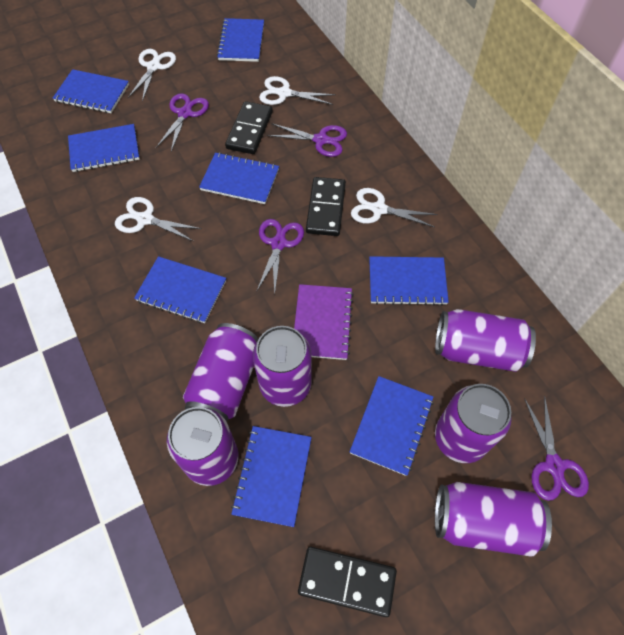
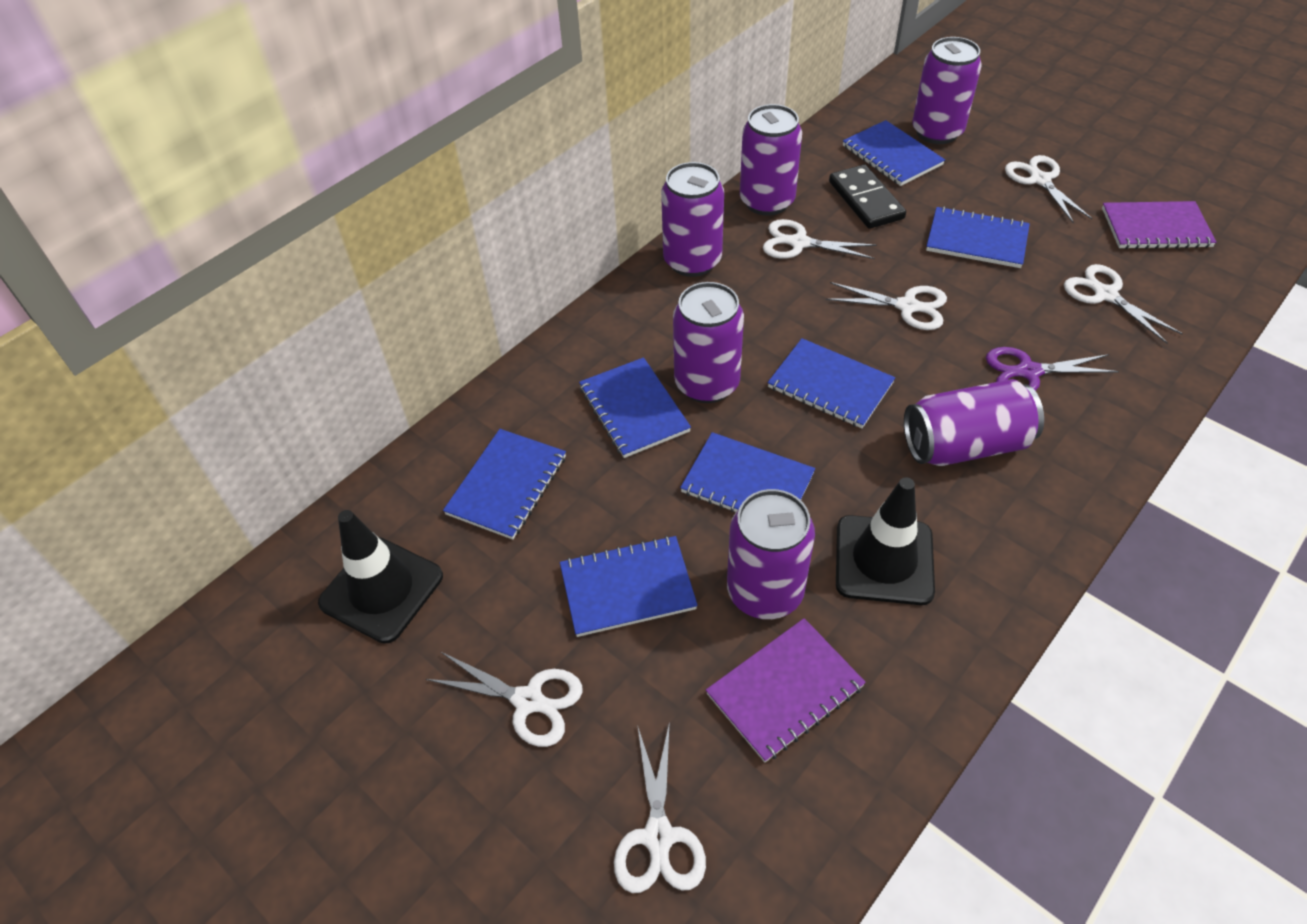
black domino: [225,101,273,154] [298,547,397,617] [306,177,346,236] = 3 -> [829,164,906,229] = 1
black traffic cone: none = 0 -> [318,510,443,644] [836,477,935,605] = 2
blue notebook: [53,69,129,113] [68,124,140,172] [134,256,226,323] [199,152,279,204] [217,18,264,62] [231,426,312,527] [350,376,434,476] [369,256,449,306] = 8 -> [443,429,566,540] [560,536,698,637] [579,357,691,458] [680,432,815,513] [768,338,895,428] [843,120,945,186] [926,207,1030,268] = 7
purple notebook: [294,284,354,360] = 1 -> [706,618,866,762] [1102,201,1216,249] = 2
purple scissors: [156,93,209,151] [256,219,304,294] [267,123,347,157] [524,395,589,501] = 4 -> [986,347,1119,391] = 1
white scissors: [115,197,202,242] [128,49,176,102] [259,76,336,105] [351,188,438,227] = 4 -> [426,651,583,747] [614,721,706,893] [763,219,877,259] [826,282,947,330] [1005,155,1093,223] [1064,264,1183,344] = 6

